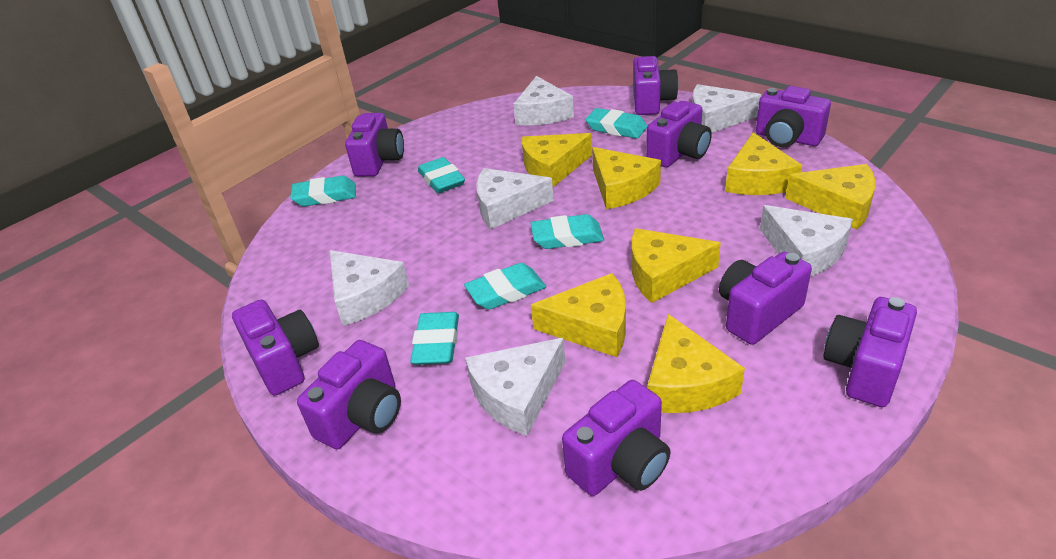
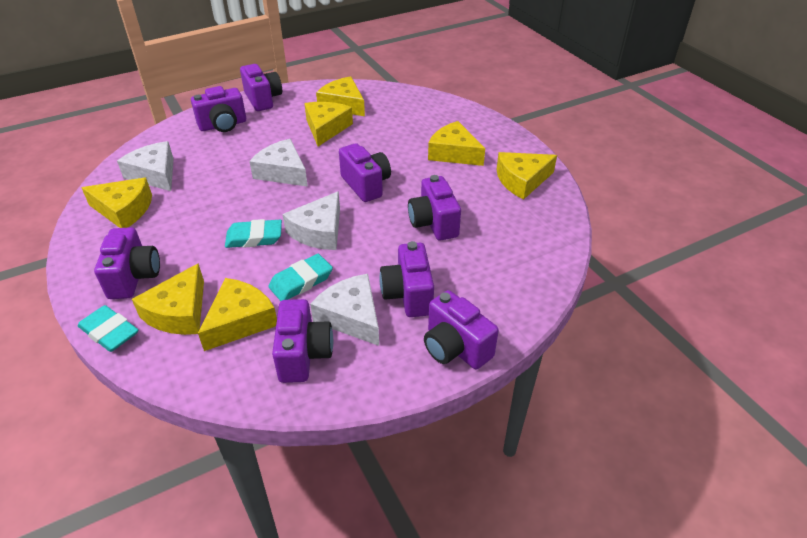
purple camera: [232,300,319,395] [297,340,401,449] [345,113,404,176] [562,380,671,496] [633,56,678,115] [646,101,712,167] [719,252,812,345] [756,86,831,147] [823,297,917,407] = 9 -> [94,227,160,299] [191,86,246,132] [240,64,282,111] [272,299,333,383] [339,143,391,202] [379,241,434,317] [408,175,461,240] [424,290,499,369] = 8
turquoise eraser: [290,176,356,206] [410,312,459,365] [418,157,465,193] [464,263,546,310] [530,214,604,249] [585,108,647,139] = 6 -> [78,305,138,352] [225,219,282,248] [268,254,333,301] = 3
white cheese: [330,250,409,326] [465,338,565,436] [476,168,554,230] [513,76,574,126] [692,84,762,133] [760,205,853,277] = 6 -> [117,141,174,191] [249,139,308,187] [283,191,340,250] [310,274,379,346] = 4

